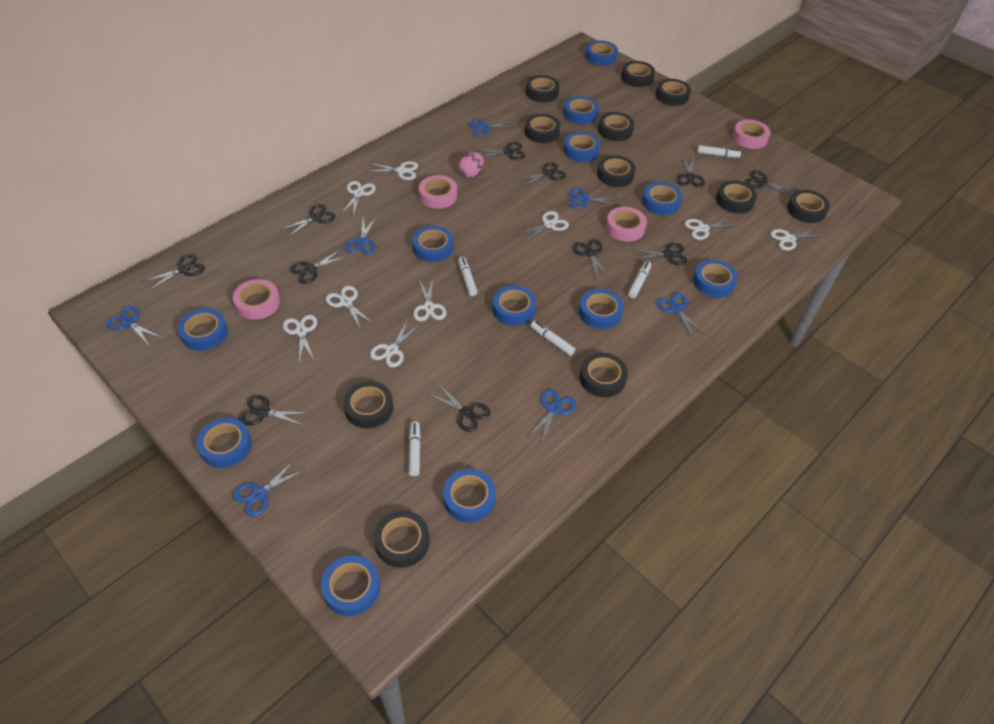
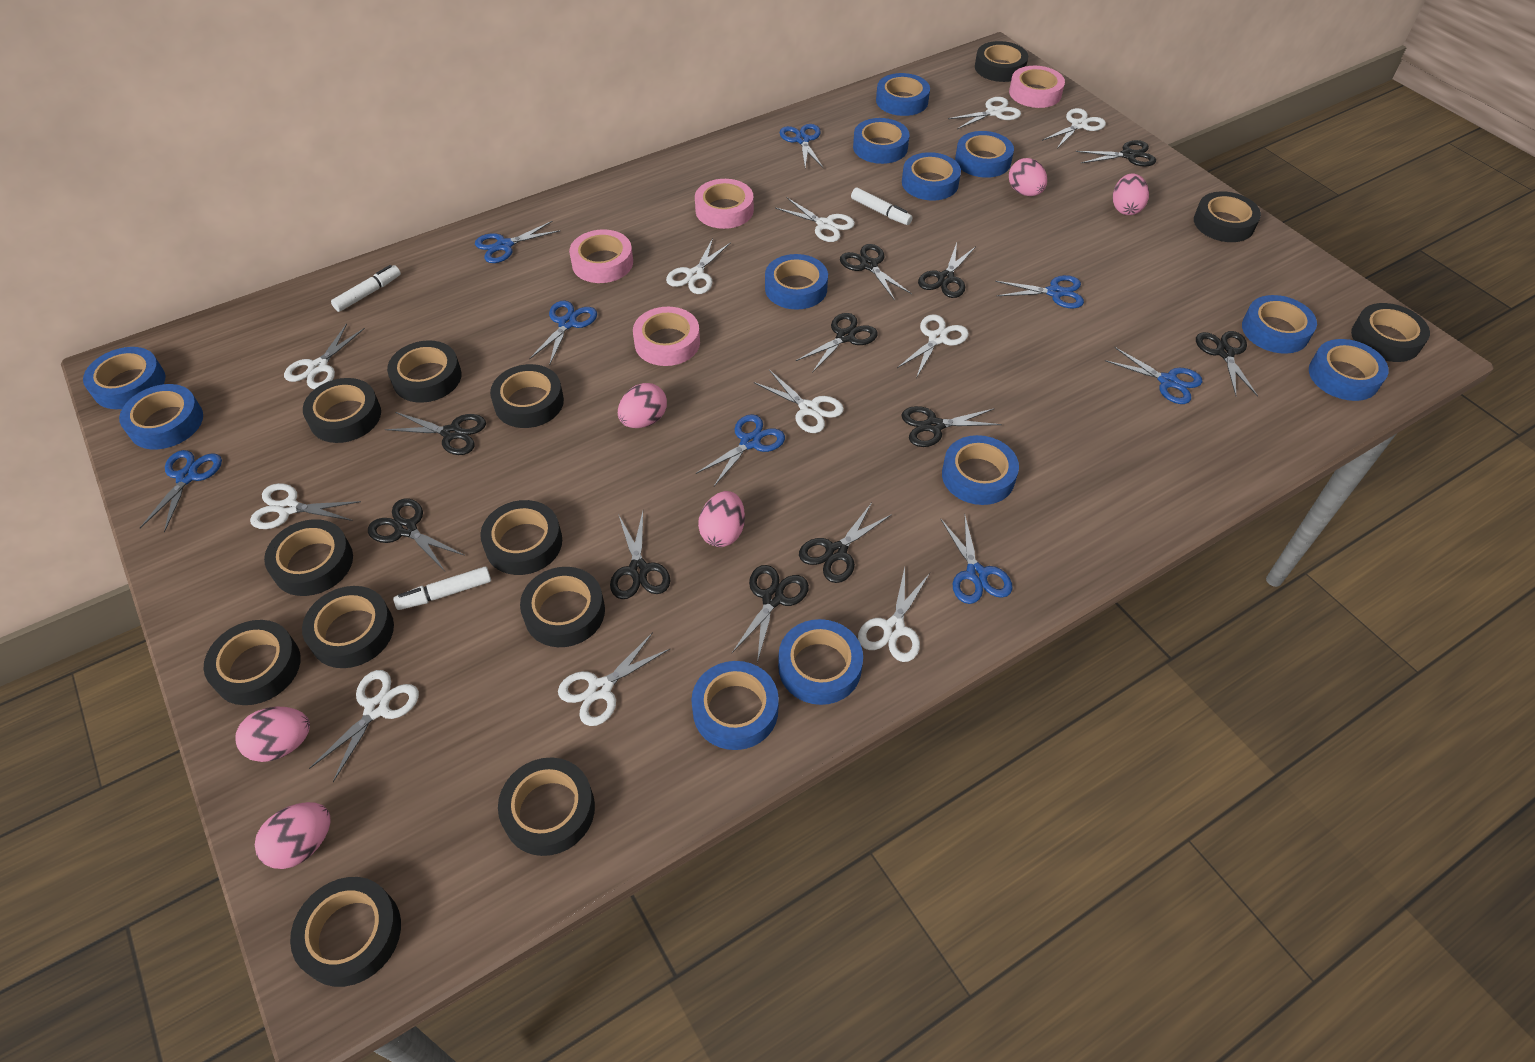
black tape: [343,381,393,429] [374,511,430,568] [525,114,560,143] [526,75,560,102] [580,353,628,397] [597,155,636,187] [598,112,634,141] [621,61,655,87] [656,79,691,106] [716,180,757,214] [787,190,830,223] = 11 -> [204,620,301,705] [264,519,353,596] [290,877,401,987] [302,586,394,668] [303,378,381,443] [387,340,462,403] [480,500,562,575] [490,364,564,428] [498,758,595,856] [520,567,605,647] [975,41,1028,82] [1194,191,1261,242] [1351,303,1430,362] = 13
blue scissors: [106,306,162,345] [233,459,306,517] [345,217,376,254] [469,119,517,136] [527,389,576,443] [569,189,621,208] [657,293,705,338] = 7 -> [140,450,222,532] [475,221,561,263] [529,300,597,366] [696,414,785,486] [780,124,823,168] [941,516,1013,604] [995,275,1084,309] [1105,347,1203,404] = 8
pink egg: [459,152,484,177] = 1 -> [236,707,310,762] [255,802,331,869] [618,383,667,428] [698,491,745,547] [1009,158,1047,196] [1113,174,1149,215] = 6
white marker: [409,421,421,476] [458,256,477,296] [530,321,575,356] [628,261,651,298] [697,145,741,158] = 5 -> [331,265,401,312] [393,567,491,610] [851,188,913,225] = 3
white scissors: [283,315,317,363] [325,286,372,330] [340,181,376,217] [366,161,418,180] [370,320,419,367] [413,277,447,321] [517,211,569,243] [685,218,739,240] [770,227,826,250] = 9 -> [250,483,361,529] [284,323,365,389] [309,670,419,782] [558,632,670,726] [666,238,731,294] [754,370,844,433] [775,198,855,242] [858,568,930,662] [897,314,969,378] [948,97,1021,129] [1042,108,1106,148] = 11

